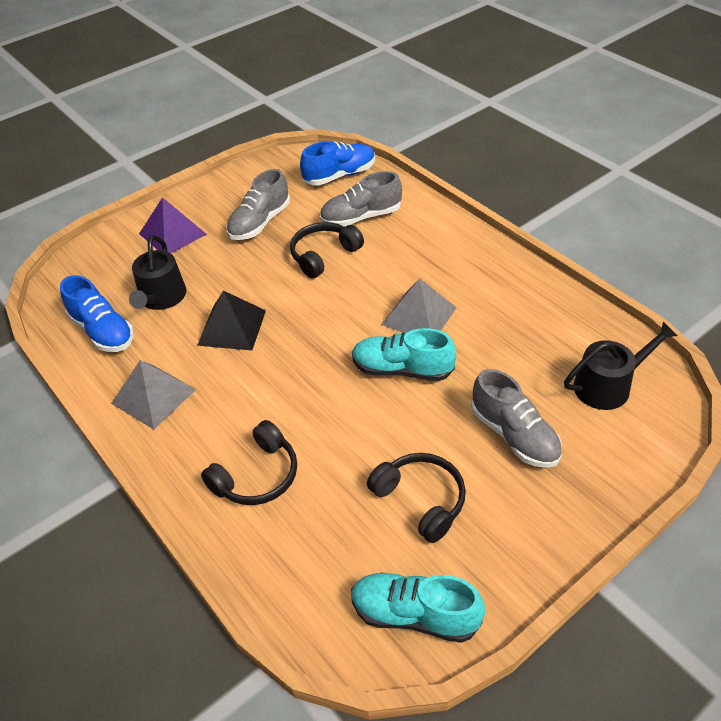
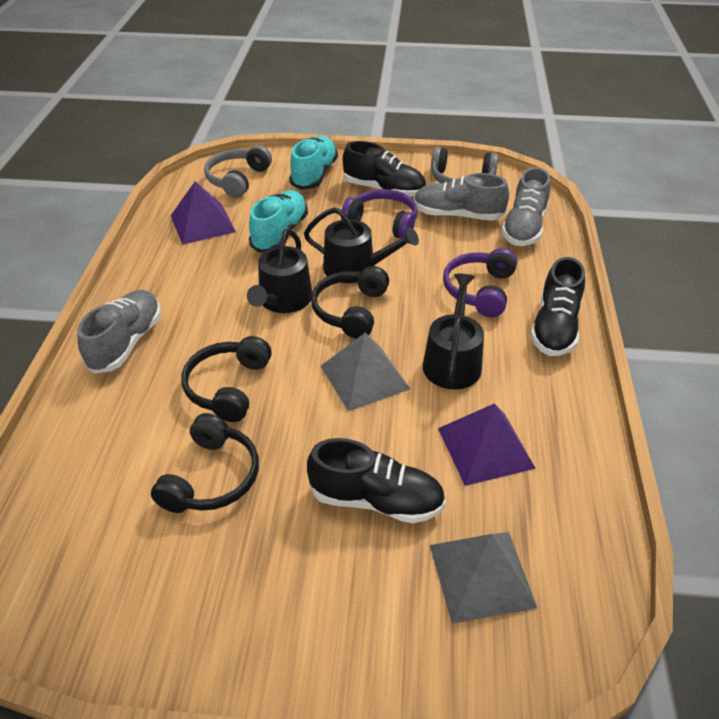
black pyramid: [197,290,266,350] = 1 -> none = 0
black shoe: none = 0 -> [307,438,446,523] [343,141,426,197] [530,257,585,356] = 3
black watering can: [129,235,186,310] [564,322,677,410] = 2 -> [247,229,312,313] [304,207,419,283] [423,274,484,389] = 3
blue shoe: [60,275,134,352] [300,141,375,185] = 2 -> none = 0
grey headphones: none = 0 -> [204,145,272,198] [431,147,499,183] = 2
purple headphones: none = 0 -> [341,189,417,239] [443,248,517,317] = 2
purple pyramid: [139,197,207,253] = 1 -> [171,181,236,245] [438,403,536,486] = 2

